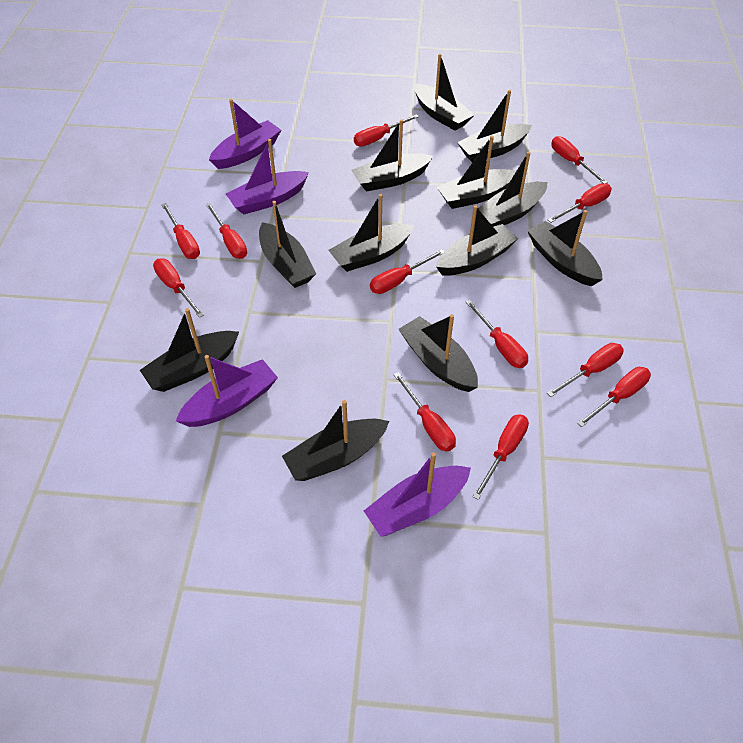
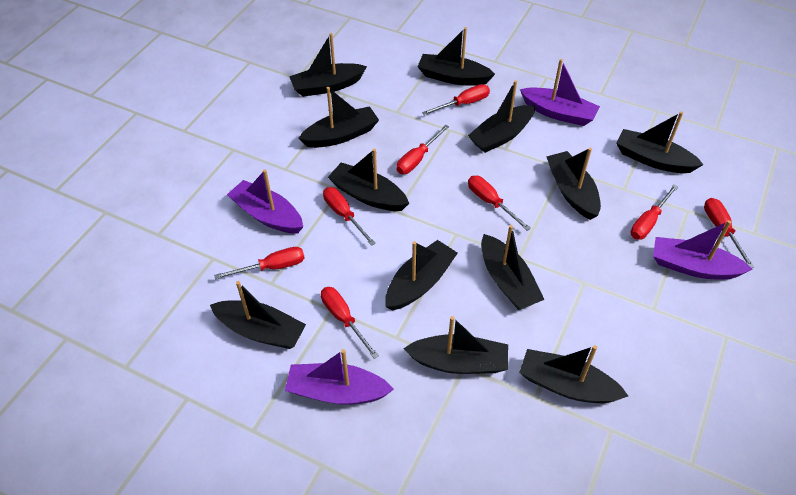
red screwdriver: [153,259,204,318] [161,203,200,259] [206,203,247,259] [354,114,419,147] [370,249,444,294] [393,372,456,451] [466,300,528,368] [473,414,529,500] [547,343,624,397] [548,183,612,223] [551,136,608,184] [577,367,651,427] = 12 -> [214,247,305,280] [321,287,379,359] [323,187,376,246] [396,125,449,174] [422,84,490,115] [468,176,531,231] [630,184,679,240] [704,198,754,268] = 8

